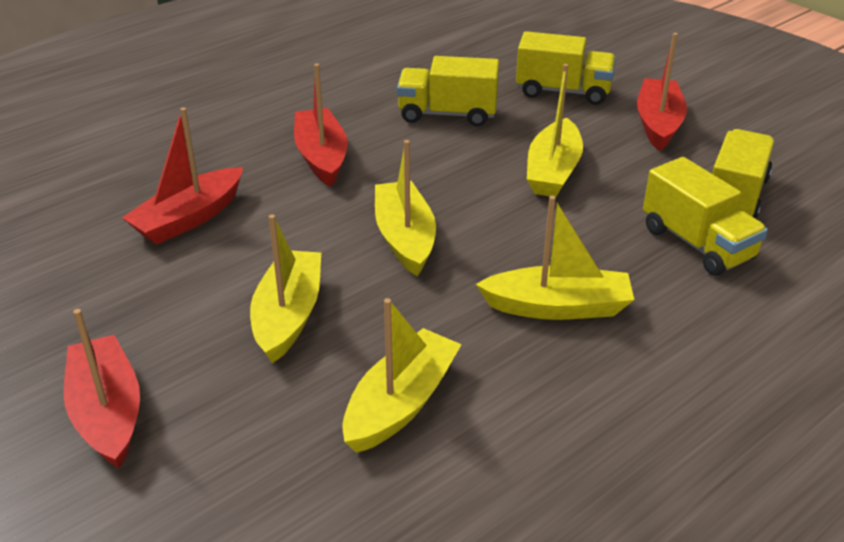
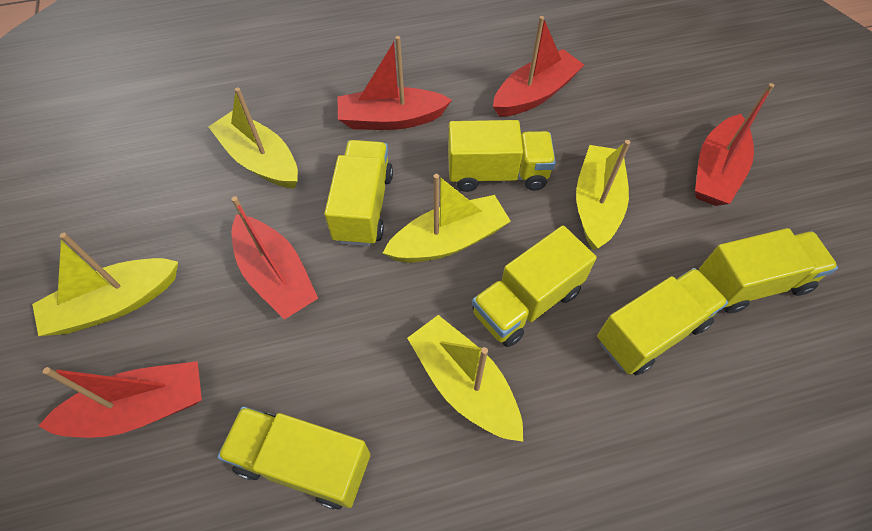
red boat: [64,309,140,469] [122,107,243,245] [294,63,348,187] [637,33,687,151] = 4 -> [38,361,202,438] [231,196,318,320] [338,36,452,130] [493,16,584,117] [695,83,774,206] = 5
yellow truck: [397,56,499,126] [516,31,616,105] [643,157,768,276] [712,129,774,219] = 4 -> [217,407,371,510] [324,140,393,246] [448,120,556,192] [472,226,597,347] [597,268,728,375] [699,228,838,314] = 6

